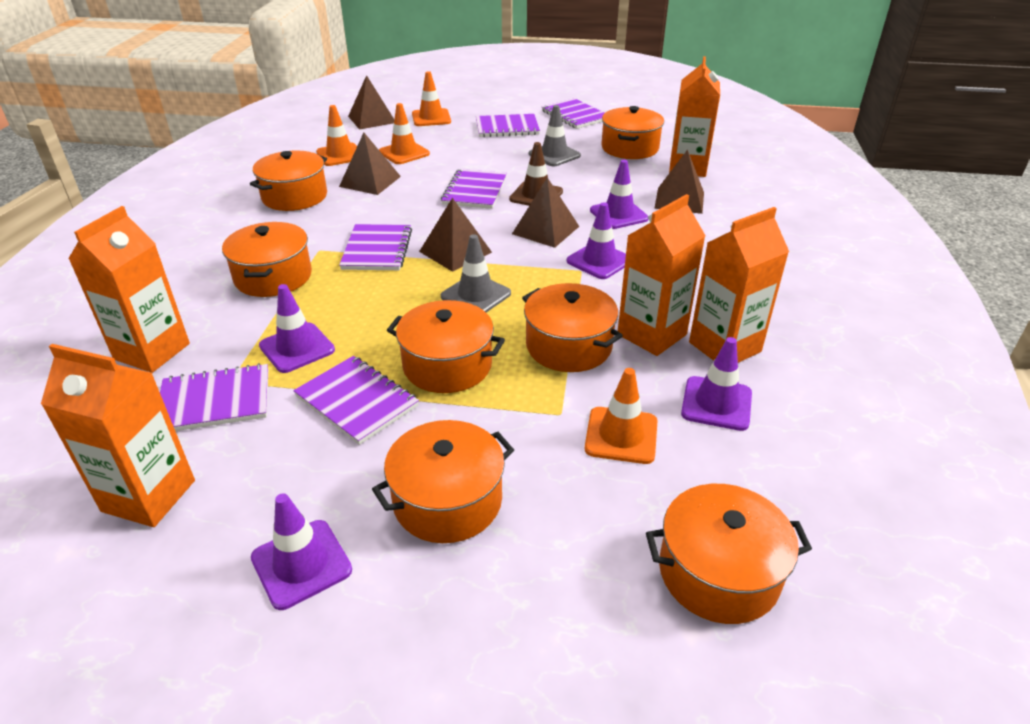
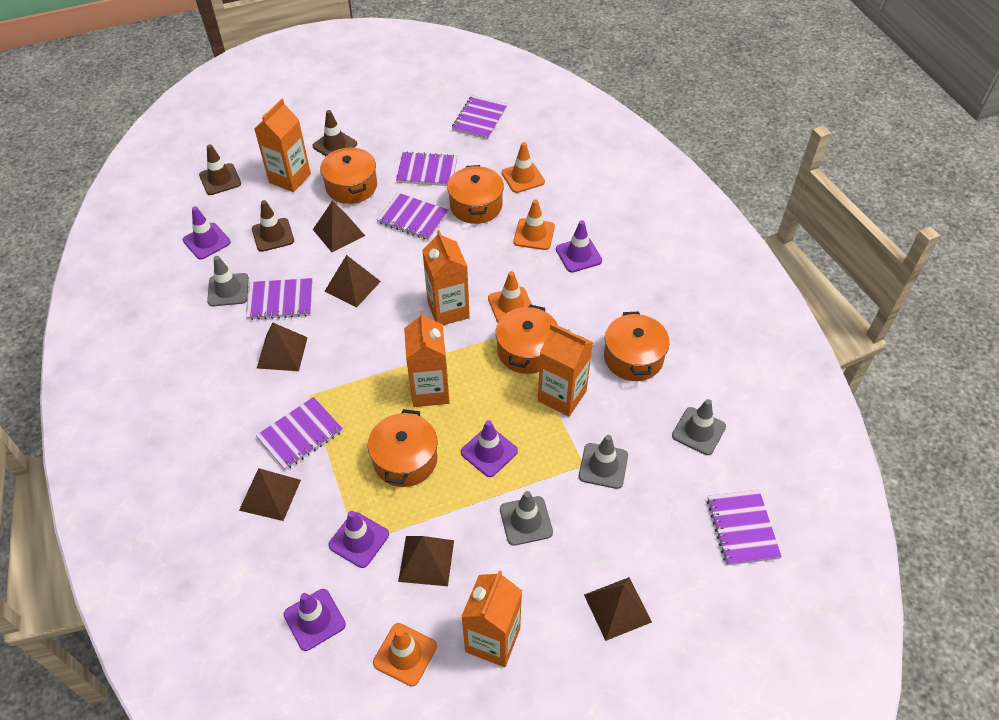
brown pyramid: [339,133,401,195] [348,75,394,130] [419,198,492,272] [512,177,579,248] [654,149,704,214] = 5 -> [239,468,301,521] [257,323,308,371] [313,201,365,252] [325,255,381,308] [398,536,454,586] [584,577,652,641] = 6
brown traffic cone: [509,142,563,206] = 1 -> [199,144,241,195] [252,200,294,252] [312,110,357,156] = 3
grey traffic cone: [441,234,511,312] [529,105,581,166] = 2 -> [207,256,249,306] [500,491,553,546] [579,435,628,489] [672,399,726,455] = 4
orange pot: [222,222,312,297] [250,150,327,211] [372,420,514,543] [387,300,505,393] [522,283,623,372] [601,106,664,159] [646,484,812,624] = 7 -> [320,147,377,204] [368,409,438,487] [447,165,504,224] [496,305,558,374] [604,311,670,381] = 5

